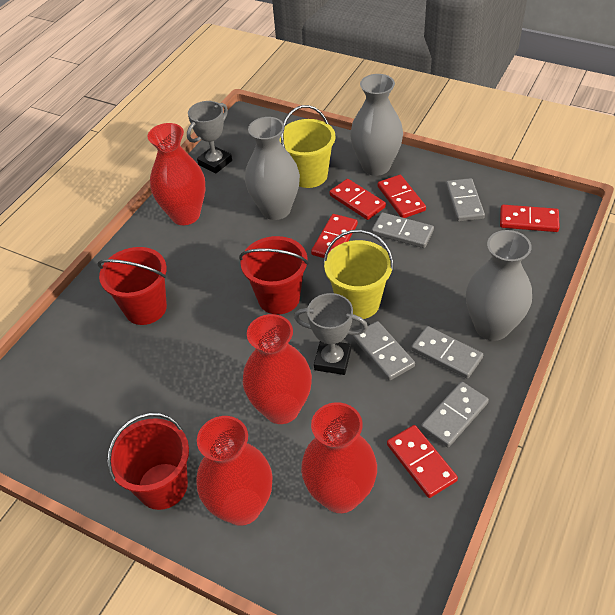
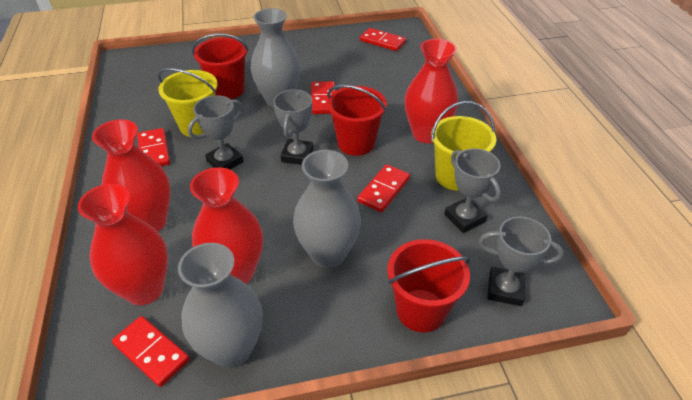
grey domino: [353,321,415,381] [372,212,434,248] [411,326,483,379] [421,382,489,447] [446,178,485,222] = 5 -> none = 0
grey trophy: [187,101,232,174] [294,293,368,375] = 2 -> [188,95,244,169] [273,89,313,165] [444,148,501,233] [479,216,564,306] = 4

